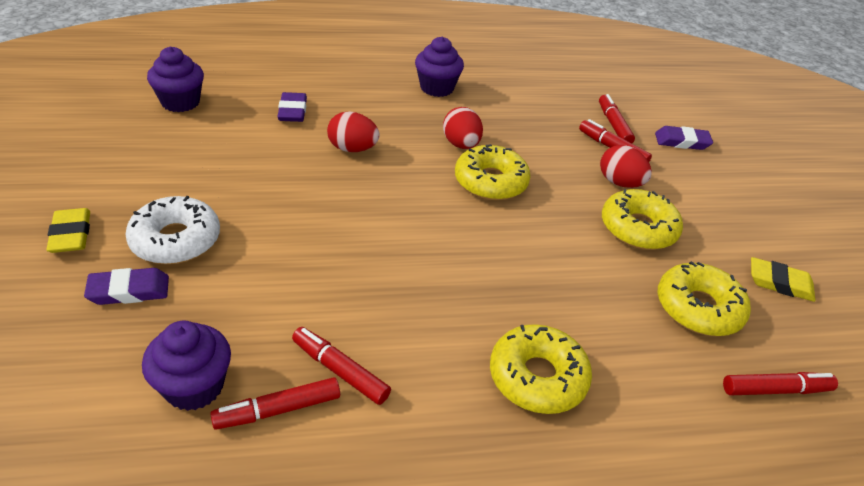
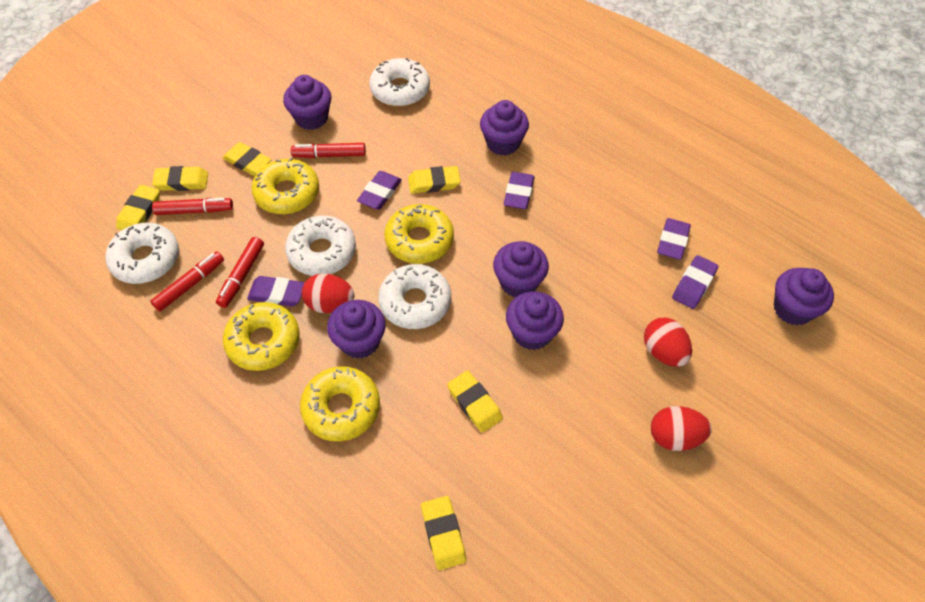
purple cupcake: [142,321,231,411] [147,47,204,112] [415,37,464,97] = 3 -> [283,75,331,130] [327,300,386,359] [480,100,529,156] [493,241,549,297] [506,291,564,350] [774,268,834,325] = 6
purple eraser: [84,268,169,305] [277,92,307,122] [655,126,713,150] = 3 -> [247,276,305,307] [357,171,402,210] [503,172,535,209] [657,218,691,260] [672,255,718,309] = 5
red marker: [210,377,340,430] [292,327,391,405] [579,119,652,162] [599,94,635,143] [723,372,838,395] = 5 -> [150,251,224,312] [152,198,233,215] [216,237,264,308] [291,143,366,158] = 4
white donut: [125,196,220,264] = 1 -> [106,223,179,284] [285,216,356,276] [369,58,430,106] [378,264,451,329] = 4
yellow eraser: [46,208,90,253] [751,257,815,302] = 2 -> [116,185,160,230] [152,166,208,191] [222,142,271,176] [408,166,461,194] [421,496,466,570] [447,370,503,433] = 6

